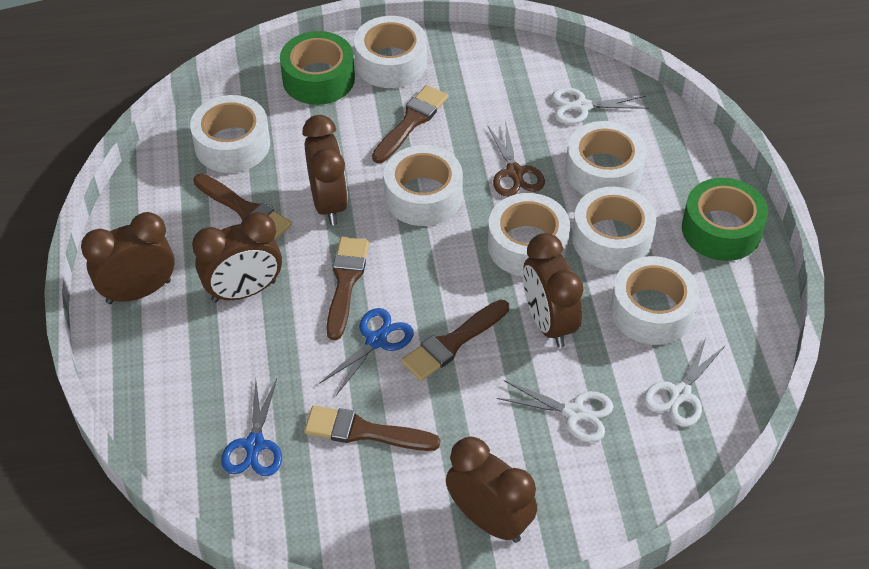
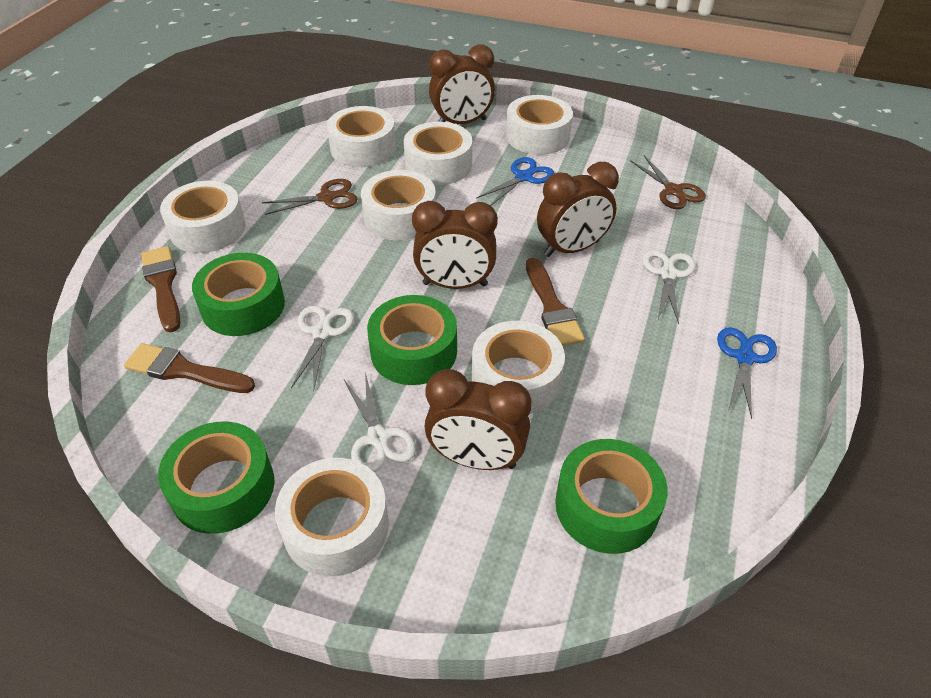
brown brush: [193,174,292,240] [304,405,440,451] [326,237,369,340] [372,85,448,163] [401,299,509,381] = 5 -> [124,343,255,393] [141,246,181,333] [526,258,585,346] = 3
brown clock: [81,212,175,304] [192,212,282,303] [302,115,348,225] [446,437,537,543] [523,233,583,348] = 5 -> [412,201,498,289] [425,369,531,470] [429,44,495,124] [537,162,619,257] = 4
brown scissors: [488,124,545,197] = 1 -> [262,179,358,215] [630,155,706,209] = 2
green tape: [280,31,355,105] [682,178,768,261] = 2 -> [158,421,275,534] [192,253,285,336] [367,295,457,385] [555,439,668,554] = 4

